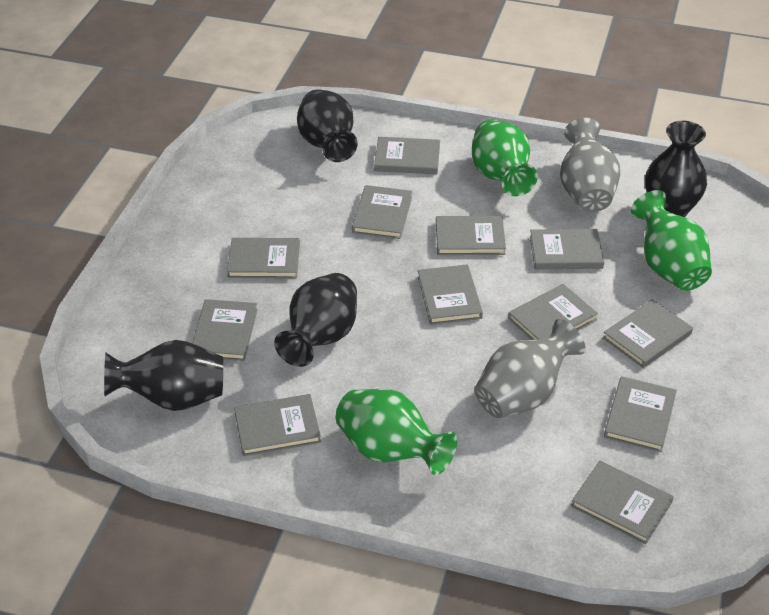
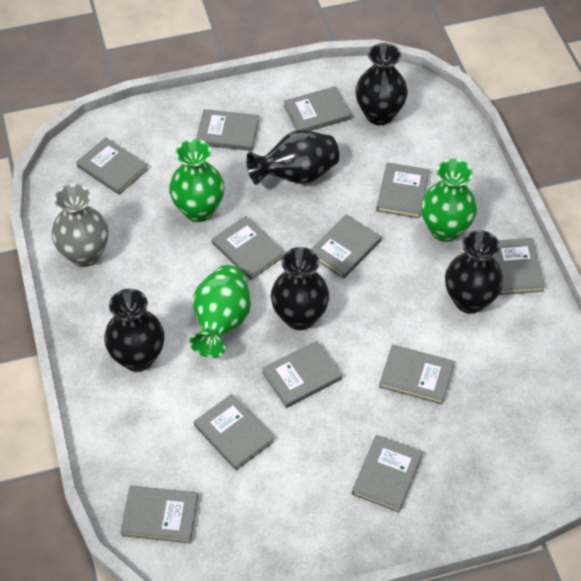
black vase: [104,340,223,411] [274,273,357,367] [297,89,358,162] [645,121,707,217] = 4 -> [104,288,164,372] [246,130,339,185] [271,247,330,330] [355,43,408,125] [445,230,504,314] = 5
grey vase: [475,319,585,418] [560,118,620,212] = 2 -> [51,184,109,267] = 1

